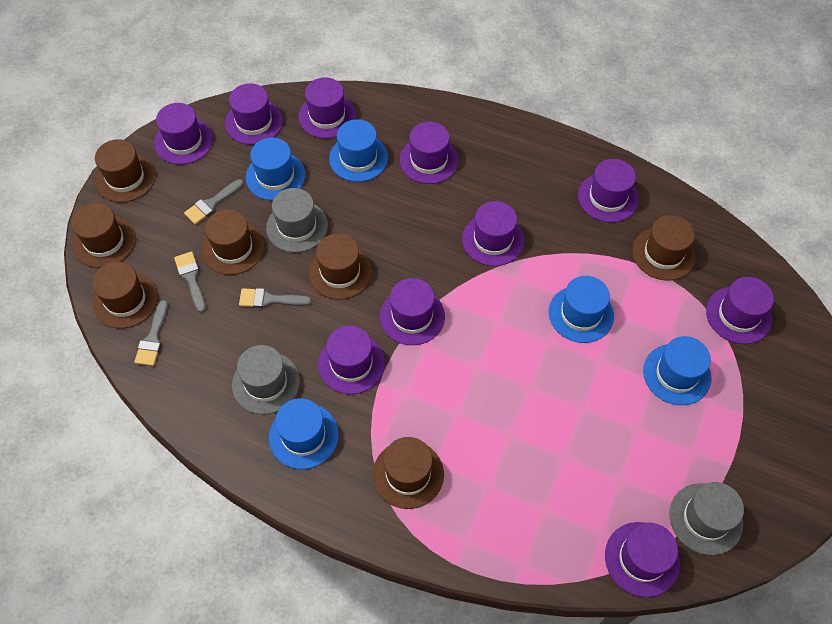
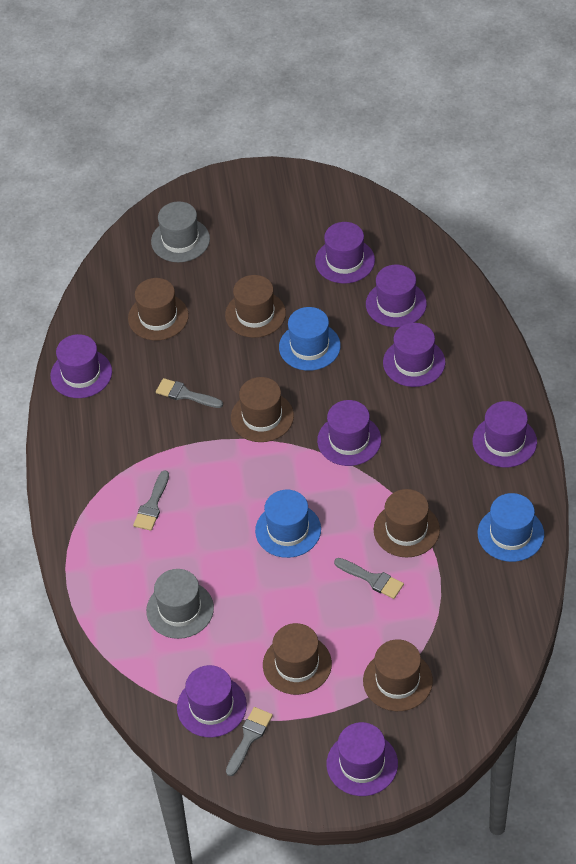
blue hat: [246,138,306,201] [269,398,339,469] [329,119,388,182] [549,276,614,343] [643,336,711,405] = 5 -> [255,490,321,558] [279,307,341,371] [478,493,544,562] = 3
brown hat: [71,203,136,268] [92,262,158,329] [95,139,156,203] [202,209,264,275] [308,234,372,300] [373,437,444,509] [632,215,696,281] = 7 -> [128,278,189,341] [225,275,286,338] [231,377,294,442] [263,623,332,695] [363,639,433,711] [374,489,440,557] = 6
grey hat: [232,345,300,414] [266,188,328,253] [669,482,744,555] = 3 -> [146,569,214,639] [151,201,210,262] = 2
purple hat: [154,103,213,165] [225,83,283,145] [299,77,356,139] [318,326,385,394] [380,278,445,345] [400,122,459,184] [462,201,524,266] [578,159,639,223] [605,522,680,597] [706,277,774,344] = 10 -> [50,334,112,398] [177,665,247,738] [315,222,375,284] [317,400,381,466] [327,722,398,796] [366,265,427,327] [383,323,445,387] [473,401,537,467] = 8

